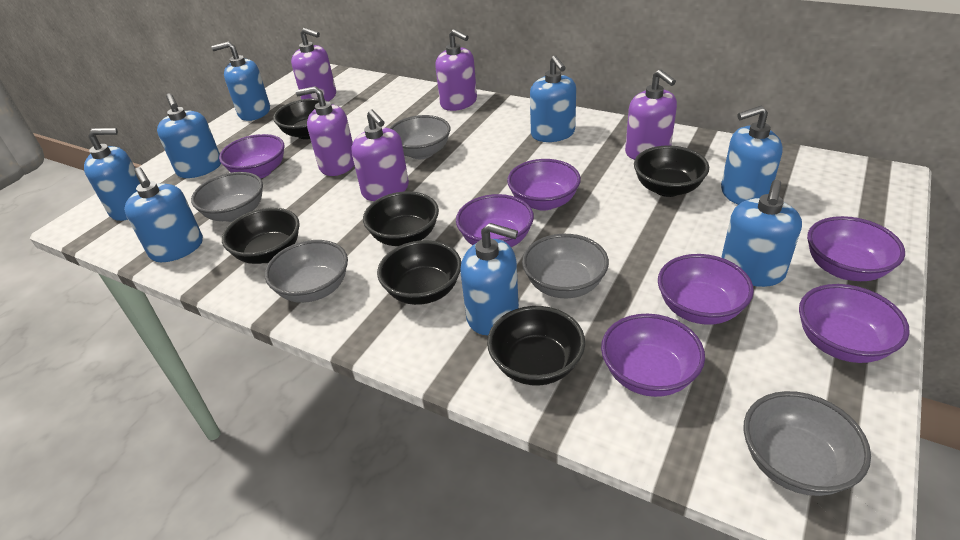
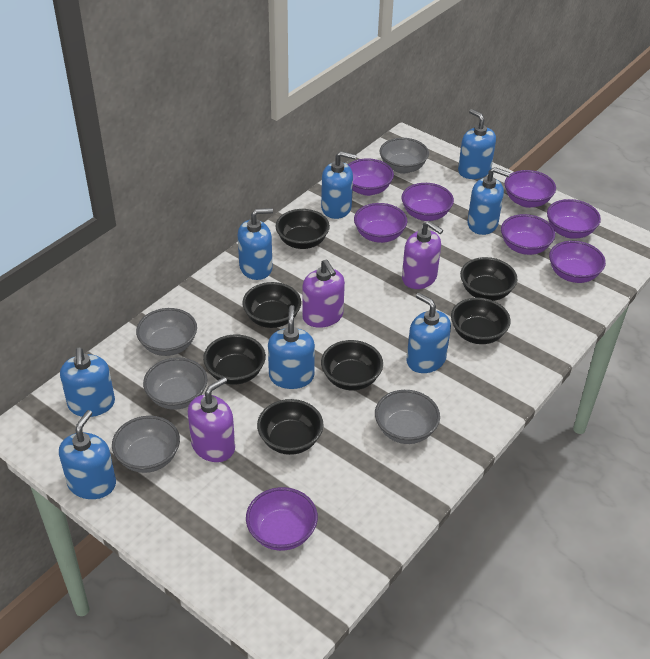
black bowl: [222,208,300,264] [273,98,328,139] [363,191,439,246] [377,240,461,305] [487,306,585,386] [634,146,709,197] = 6 -> [203,335,266,385] [242,282,301,328] [257,399,324,455] [276,209,330,249] [321,340,383,390] [451,298,511,344] [460,257,517,301] = 7
purple bowl: [219,134,285,179] [456,194,534,247] [507,159,581,211] [601,314,705,397] [658,254,754,325] [799,284,910,363] [807,216,905,281] = 7 -> [246,487,318,551] [348,158,394,196] [354,203,407,243] [401,183,454,221] [501,214,555,255] [505,170,556,208] [547,199,601,238] [549,241,606,283] = 8
purple soap dispenser: [291,28,336,102] [296,86,354,176] [351,110,409,201] [435,29,477,111] [625,69,677,160] = 5 -> [188,377,235,462] [302,259,345,328] [402,221,443,289] = 3

